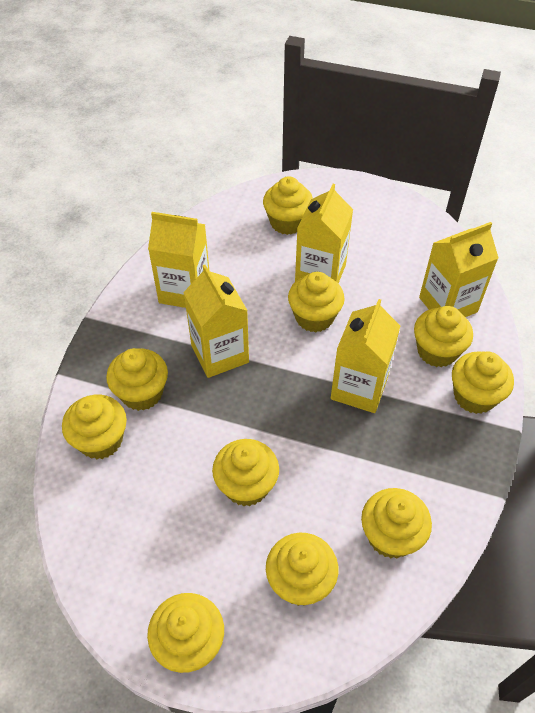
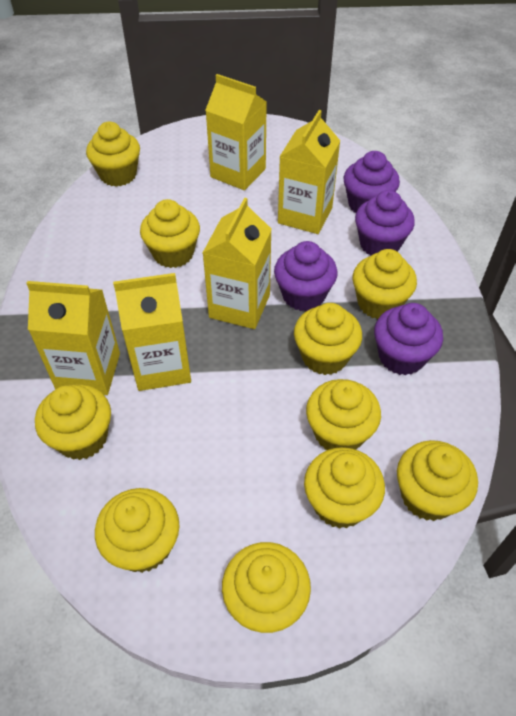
purple cupcake: none = 0 -> [274,241,337,311] [344,151,400,213] [355,190,415,256] [374,303,443,375] = 4

